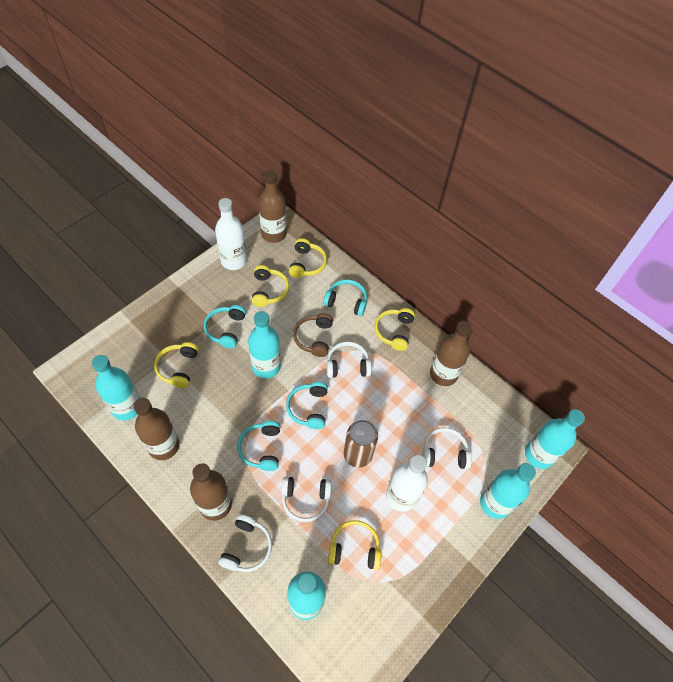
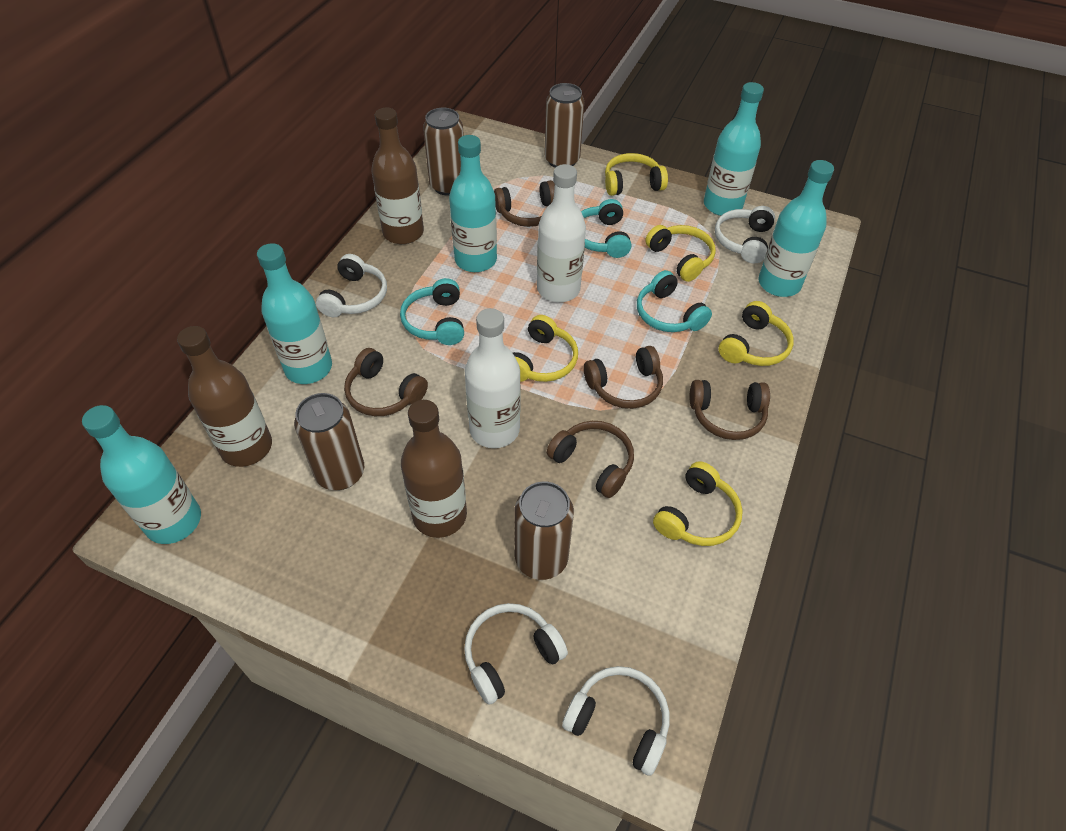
brown bottle: [133,398,180,460] [190,463,232,521] [259,170,287,243] [430,320,472,386] = 4 -> [177,326,272,467] [371,108,424,244] [401,400,467,538] = 3
brown can: [344,420,378,468] = 1 -> [294,393,364,490] [423,108,464,195] [514,482,574,580] [544,83,584,168] = 4
brown headphones: [293,313,333,357] = 1 -> [344,348,428,416] [494,180,555,227] [547,421,634,498] [584,346,663,409] [690,380,770,440] = 5
turquoise headphones: [204,305,246,348] [237,421,280,471] [286,382,328,429] [323,279,367,316] = 4 -> [400,278,464,345] [581,199,631,258] [637,270,712,332] = 3

